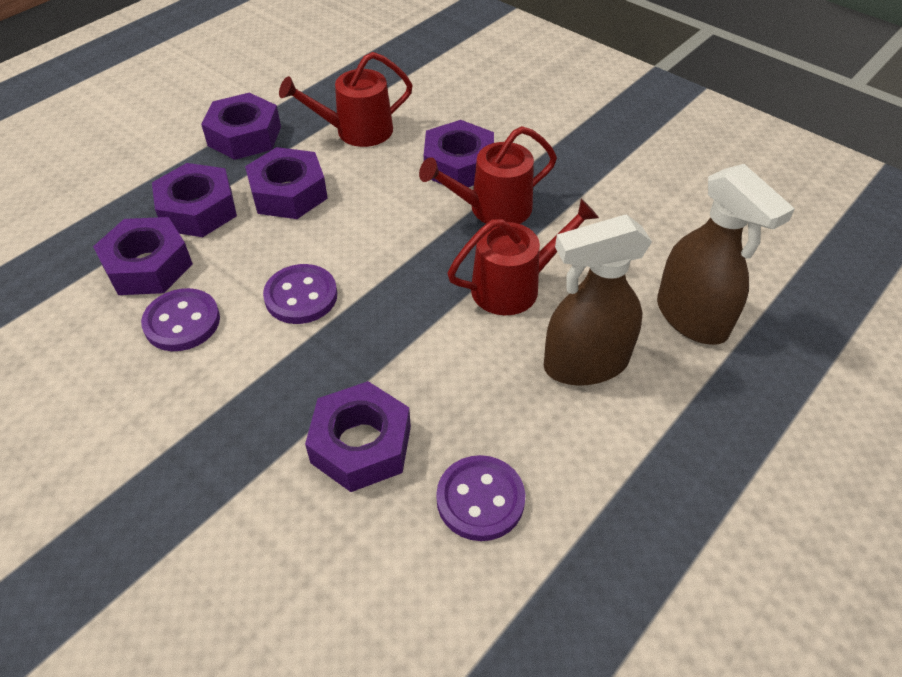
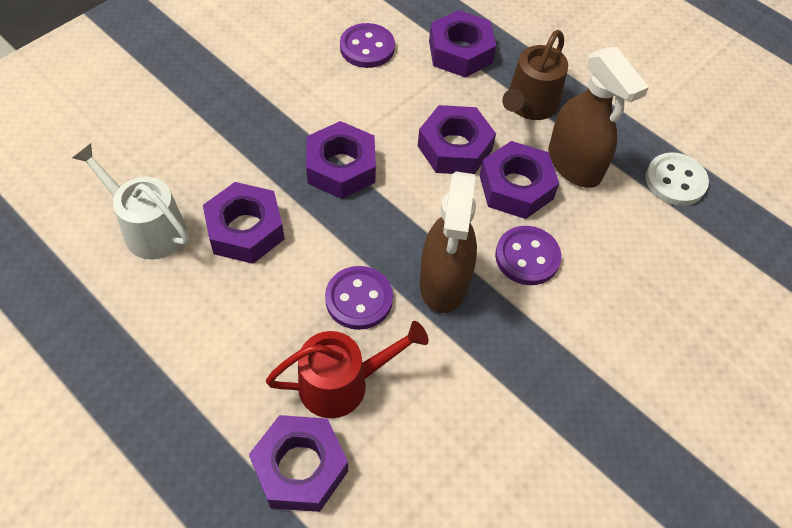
brown watering can: none = 0 -> [502,30,568,120] = 1
red watering can: [279,52,413,147] [419,126,557,224] [447,199,599,315] = 3 -> [266,321,428,418] = 1
white button: none = 0 -> [646,152,709,206] = 1
white watering can: none = 0 -> [72,143,189,260] = 1

